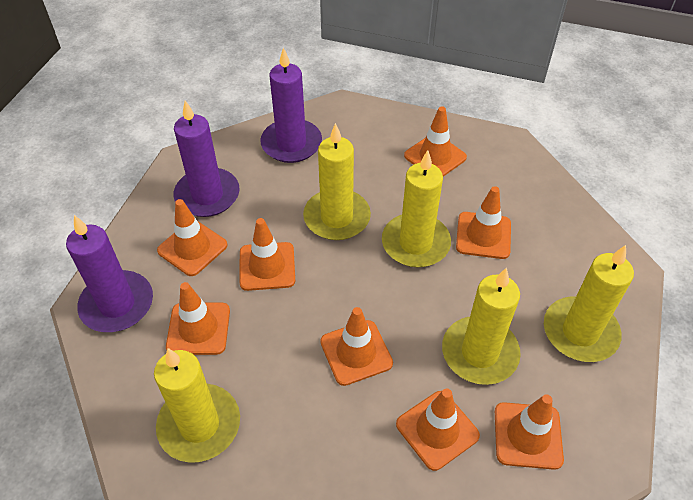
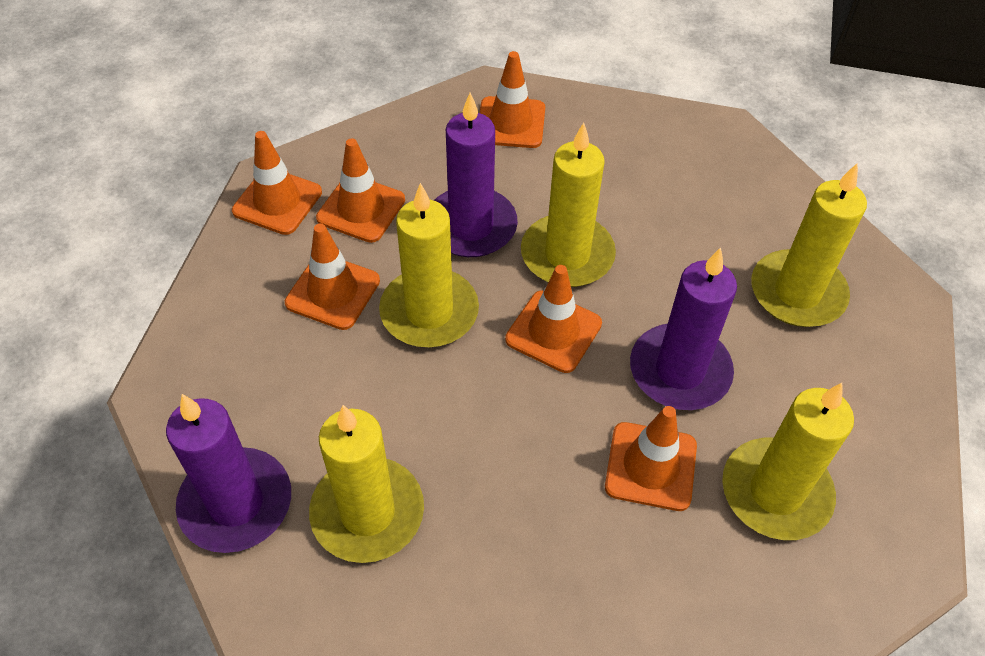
orange traffic cone: [157,199,228,276] [166,282,230,355] [239,218,295,291] [320,307,393,386] [396,388,480,471] [404,106,467,177] [456,186,511,259] [495,394,564,470] = 8 -> [232,131,322,235] [285,224,380,330] [316,138,405,243] [479,51,545,148] [505,265,602,373] [605,406,697,511] = 6

